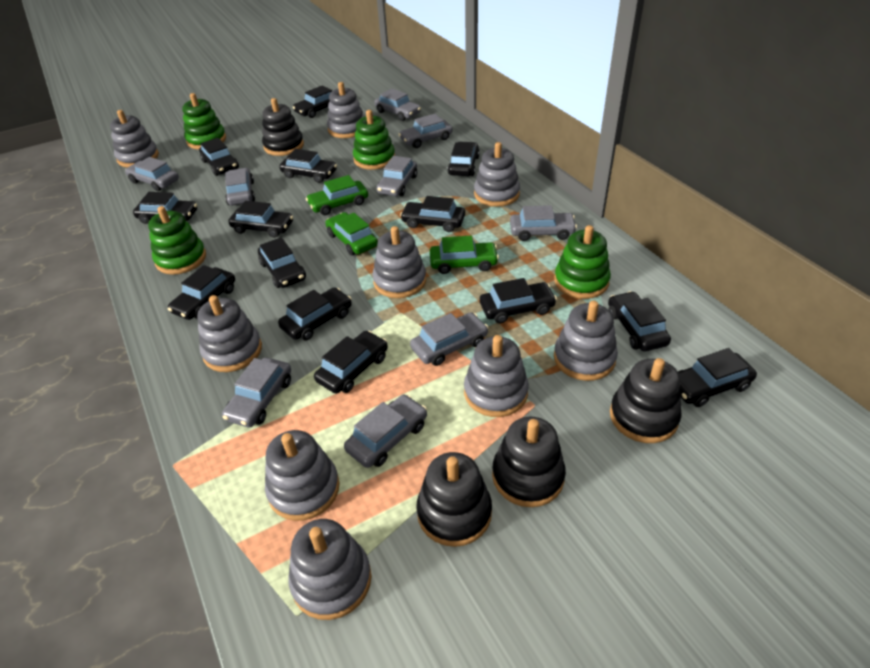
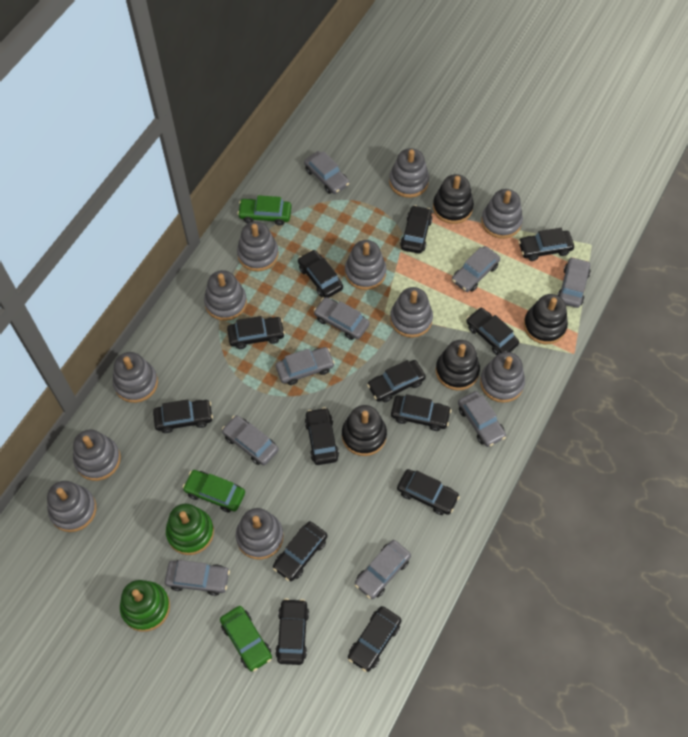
black car: [133,192,197,224] [168,265,235,320] [199,138,239,176] [228,201,293,238] [258,237,306,288] [278,287,352,341] [279,149,337,183] [293,85,332,118] [314,331,388,394] [400,196,465,232] [447,142,480,176] [480,278,557,323] [608,291,671,351] [678,348,757,407] = 14 -> [153,399,213,433] [227,316,285,349] [273,521,328,581] [275,598,309,665] [298,250,343,298] [305,407,339,465] [348,606,402,672] [367,360,426,402] [391,394,451,431] [397,469,460,515] [400,205,432,254] [466,308,519,355] [518,228,574,261] = 13
green stacking toy: [148,206,206,275] [182,93,226,150] [353,110,395,170] [554,225,611,299] = 4 -> [120,580,170,632] [166,504,214,555] = 2
grey stacking toy: [110,110,159,168] [197,295,262,372] [265,430,340,521] [288,519,372,620] [327,82,365,138] [372,226,426,298] [464,335,529,417] [474,142,520,207] [554,301,618,381] = 9 -> [47,481,96,532] [73,430,121,481] [113,352,158,403] [204,270,247,321] [236,508,284,560] [237,221,279,272] [345,240,386,290] [389,148,429,198] [390,287,433,338] [480,352,525,403] [481,189,523,239] = 11

